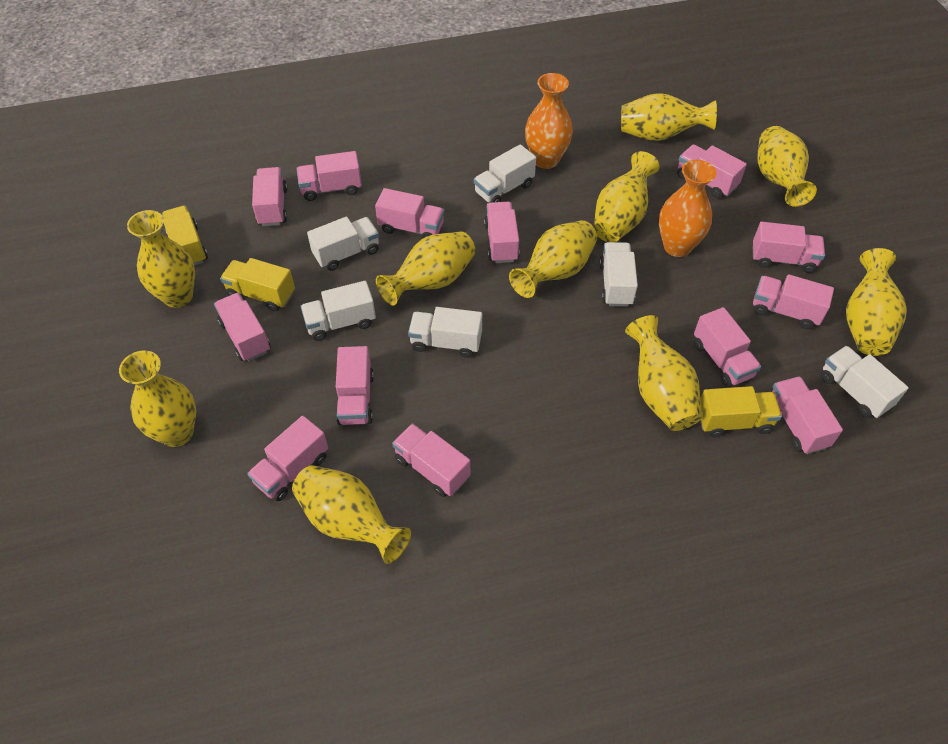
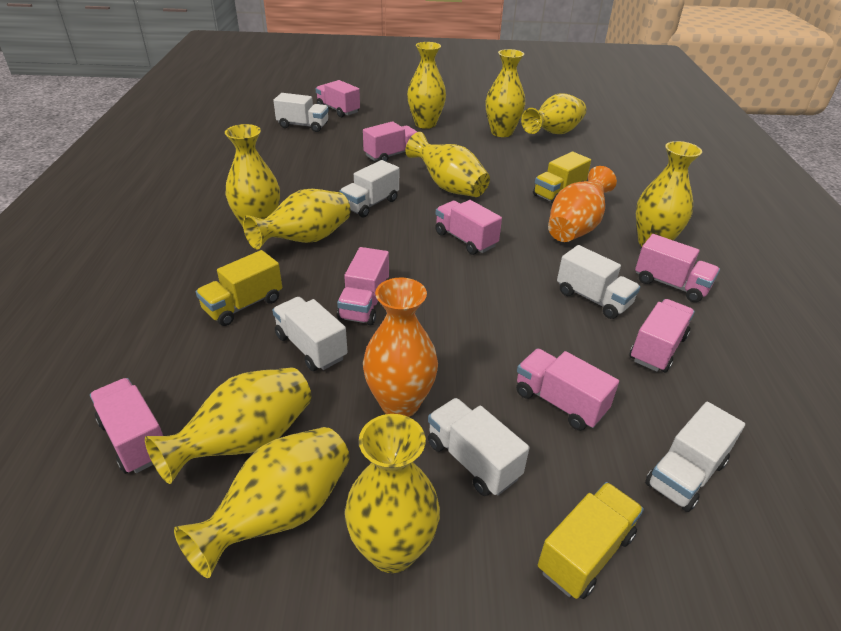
pink truck: [214,293,270,361] [247,416,328,501] [252,167,288,226] [296,151,362,201] [336,346,374,425] [375,188,444,239] [392,423,470,497] [484,202,520,263] [677,144,747,198] [694,307,761,387] [753,222,825,273] [753,274,834,329] [772,376,843,454] = 13 -> [90,378,164,474] [316,80,360,117] [337,247,389,325] [363,121,417,162] [435,200,502,255] [516,349,619,431] [629,299,695,372] [635,234,720,302] = 8

